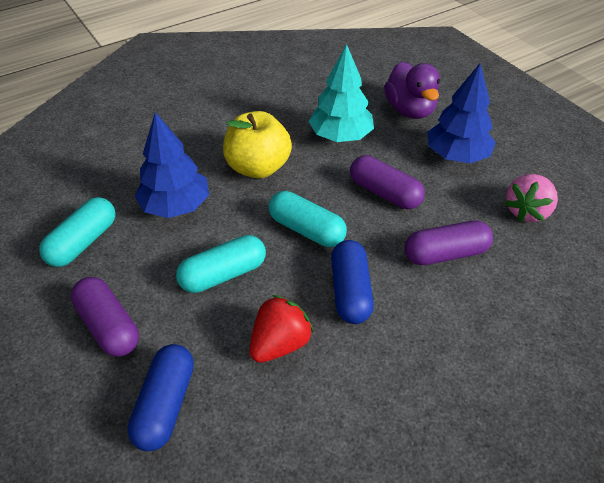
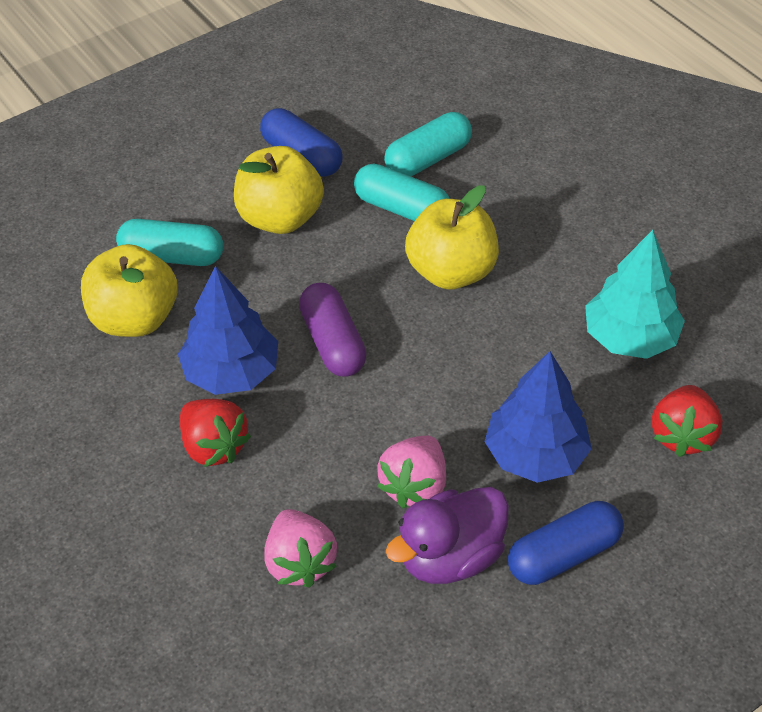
pink strawberry: [505,174,558,222] = 1 -> [264,509,337,588] [377,436,446,508] = 2
purple capsule: [71,277,139,357] [350,155,425,209] [405,221,493,265] = 3 -> [299,283,366,377] = 1
red strawberry: [249,295,313,363] = 1 -> [180,399,251,467] [652,385,722,457] = 2
yellow apple: [223,111,292,178] = 1 -> [81,244,177,337] [234,146,324,234] [405,185,499,289] = 3

